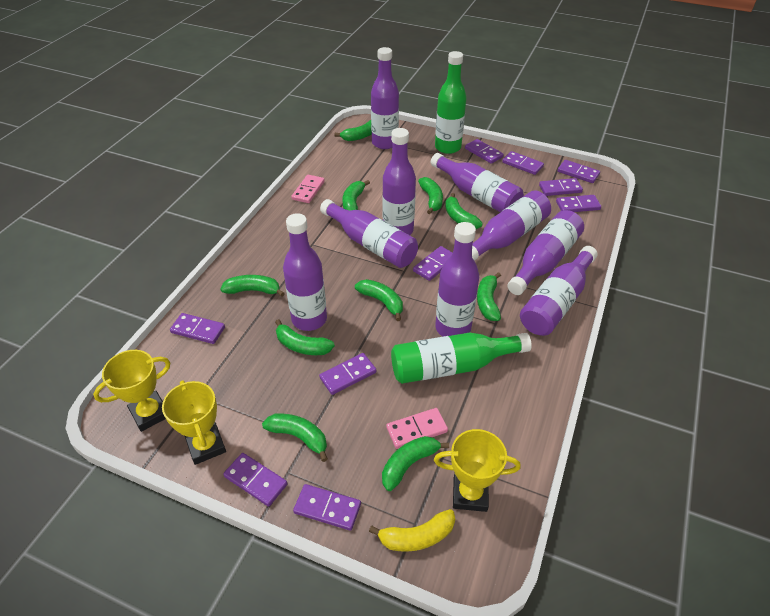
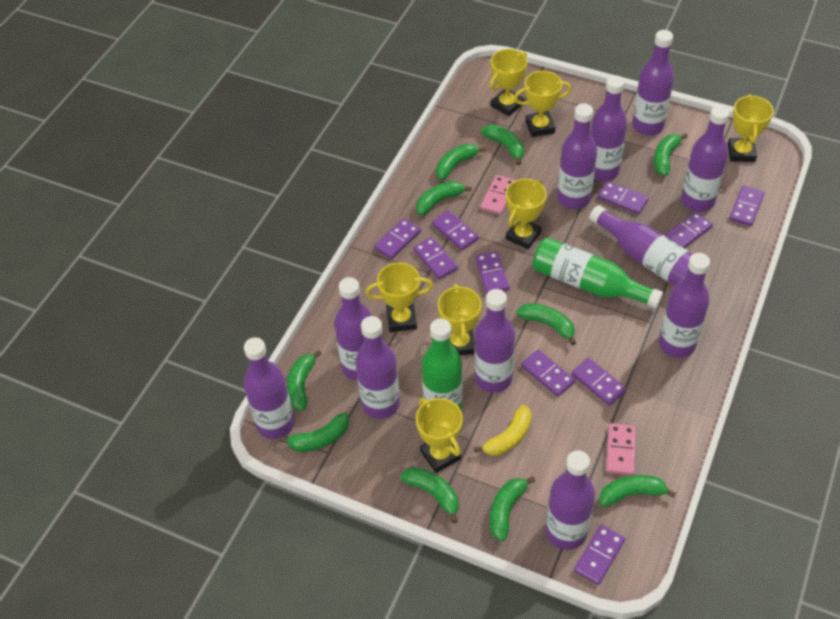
purple bottle: [283,213,327,331] [320,199,418,268] [371,47,399,149] [382,128,416,235] [431,153,524,212] [435,222,479,336] [472,191,551,261] [507,210,584,295] [520,246,598,336] = 9 -> [244,337,295,439] [334,277,372,381] [355,316,400,419] [474,289,515,393] [546,450,595,550] [557,104,597,209] [589,205,693,286] [591,75,627,181] [632,30,674,136] [659,253,710,358] [681,105,730,212] = 11
yellow trophy: [93,350,170,432] [162,380,226,465] [434,429,521,512] = 3 -> [366,263,433,332] [416,398,463,473] [438,284,482,356] [490,49,527,116] [506,179,547,249] [514,71,571,137] [728,94,774,162] = 7

